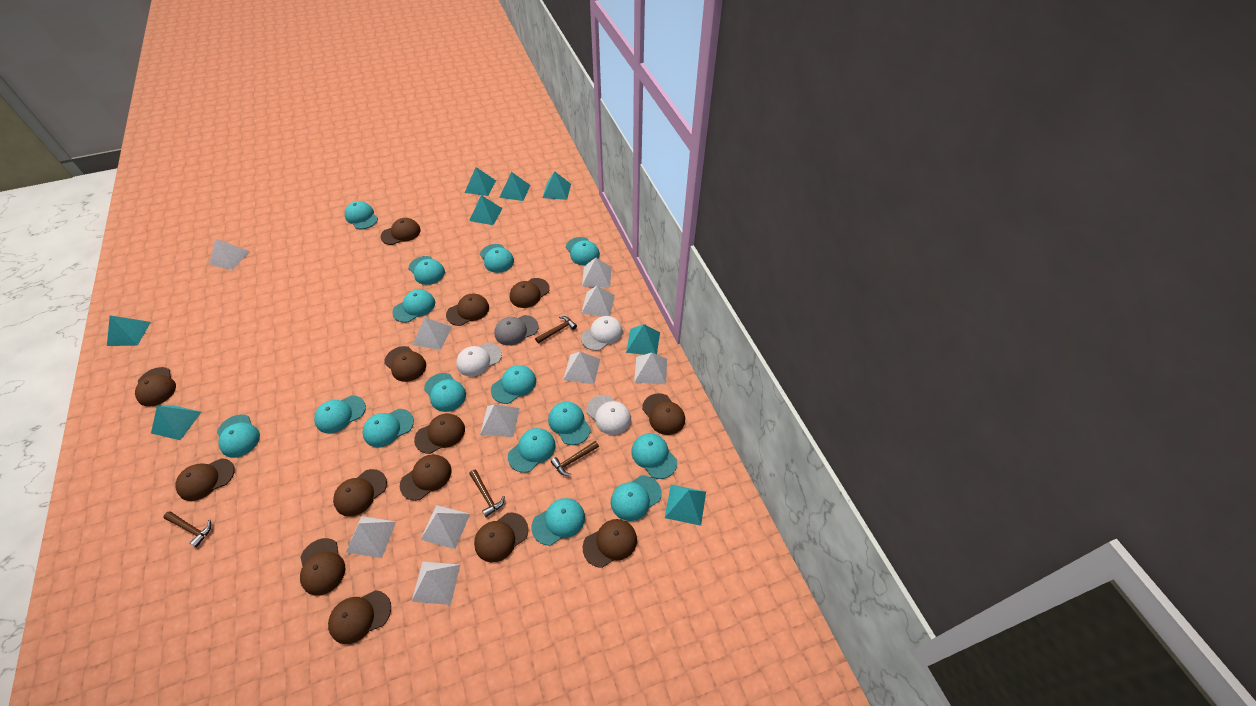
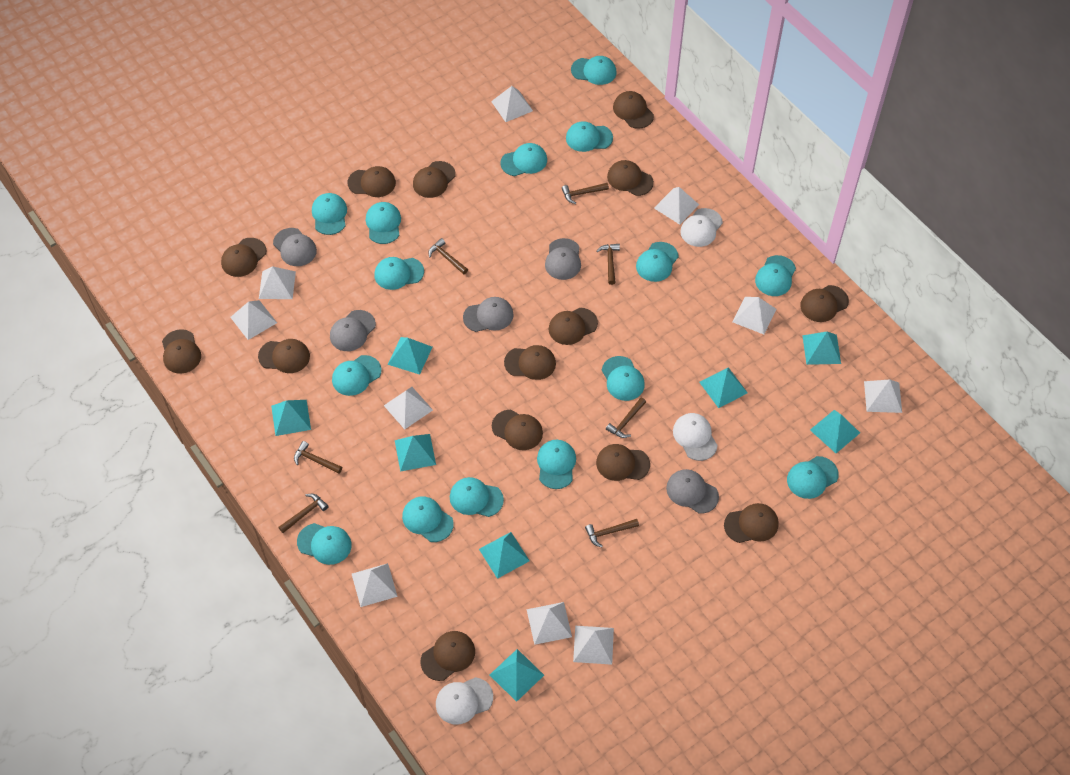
brown hammer: [163,511,211,547] [469,470,505,517] [535,316,577,344] [551,441,599,476] = 4 -> [278,494,329,533] [294,441,342,474] [428,238,468,275] [562,183,609,204] [585,519,639,547] [597,244,620,285] [606,398,646,438] = 7
grey cap: [494,315,538,346] = 1 -> [273,228,317,266] [330,310,376,351] [463,297,514,332] [545,238,581,280] [666,469,719,514] = 5

